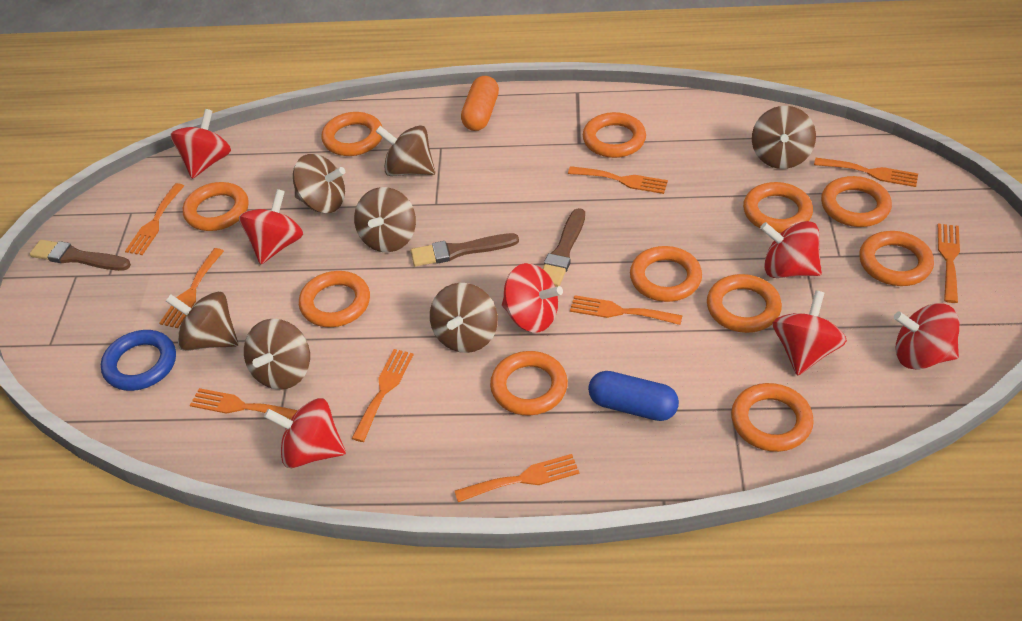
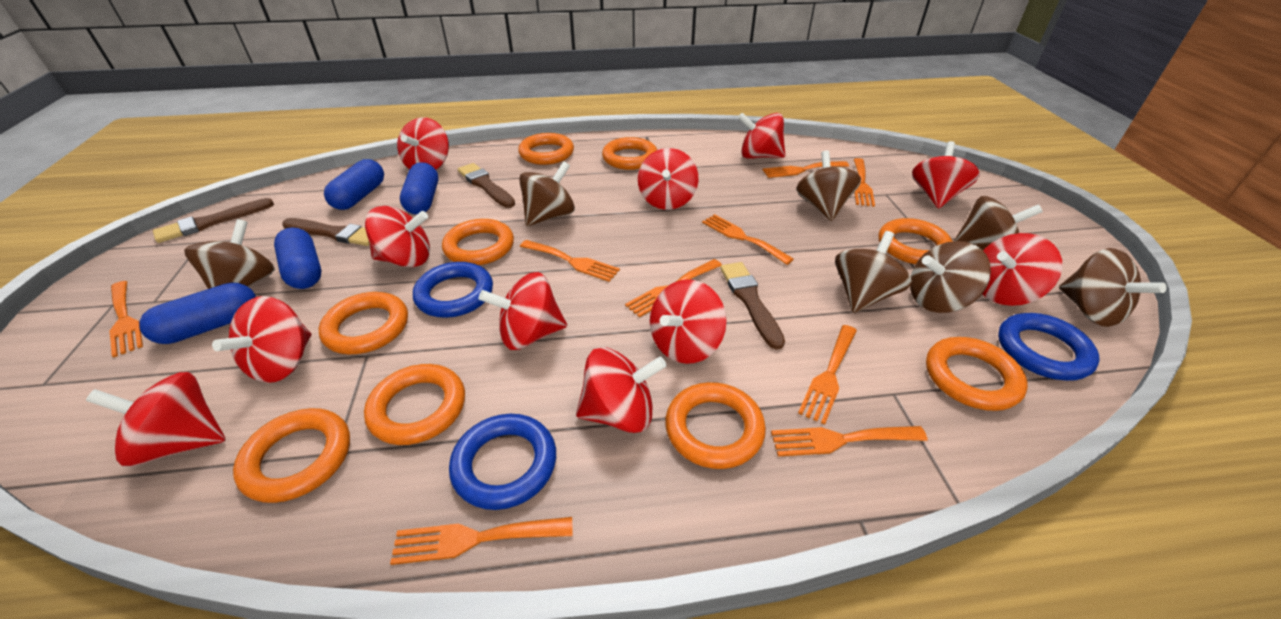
blue capsule: [588,371,679,421] = 1 -> [139,283,256,344] [274,228,321,289] [324,159,384,210] [400,162,438,214] = 4
blue ring: [101,330,176,391] = 1 -> [413,262,493,318] [449,414,556,510] [998,313,1099,381] = 3
brown brush: [30,240,131,271] [411,233,519,267] [543,208,585,287] = 3 -> [153,198,274,243] [282,218,370,246] [458,163,515,208] [720,262,785,350] = 4
orange capsule: [461,76,499,131] = 1 -> none = 0
orange ring: [183,182,249,231] [299,271,370,327] [321,112,382,156] [490,351,568,415] [583,112,646,158] [630,246,702,302] [707,274,782,333] [731,383,814,452] [743,182,813,233] [821,176,892,227] [859,231,934,286] = 11 -> [233,408,350,503] [319,292,408,354] [364,364,465,445] [442,219,514,265] [518,133,574,165] [602,137,657,170] [665,382,766,469] [879,218,953,264] [926,337,1028,411] = 9
red spinning top: [170,109,231,179] [239,189,303,264] [264,398,346,468] [502,263,563,332] [760,221,822,278] [773,291,847,376] [894,303,959,370] = 7 -> [86,372,225,467] [212,296,311,383] [365,206,430,267] [397,117,449,170] [479,272,567,350] [576,347,667,433] [638,148,698,210] [650,279,727,364] [738,113,785,159] [912,141,980,209] [983,233,1063,306] = 11

